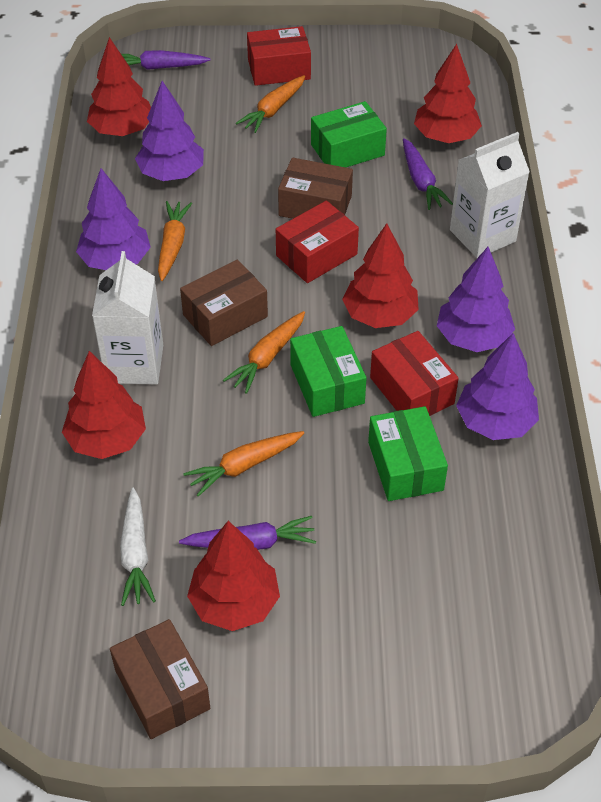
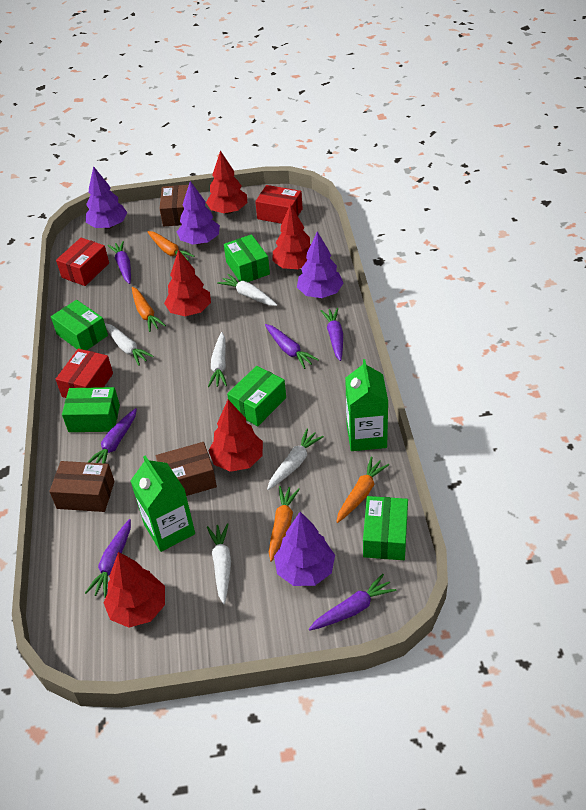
green box: [290,326,366,417] [311,101,387,167] [368,406,448,501] = 3 -> [51,300,108,350] [62,387,120,432] [224,235,270,282] [227,366,286,426] [363,496,408,560] = 5
green carton: none = 0 -> [130,456,195,552] [345,359,388,451] = 2
purple carrot: [121,50,210,70] [179,516,316,550] [403,138,453,210] = 3 -> [85,519,131,598] [87,408,137,464] [108,241,131,284] [265,324,319,369] [309,574,397,631] [321,308,343,361] = 6
white carrot: [120,488,156,606] = 1 -> [105,323,154,366] [207,523,231,604] [208,332,227,387] [217,274,277,306] [267,429,324,490] = 5
white carton: [92,251,163,385] [450,132,530,258] = 2 -> none = 0

